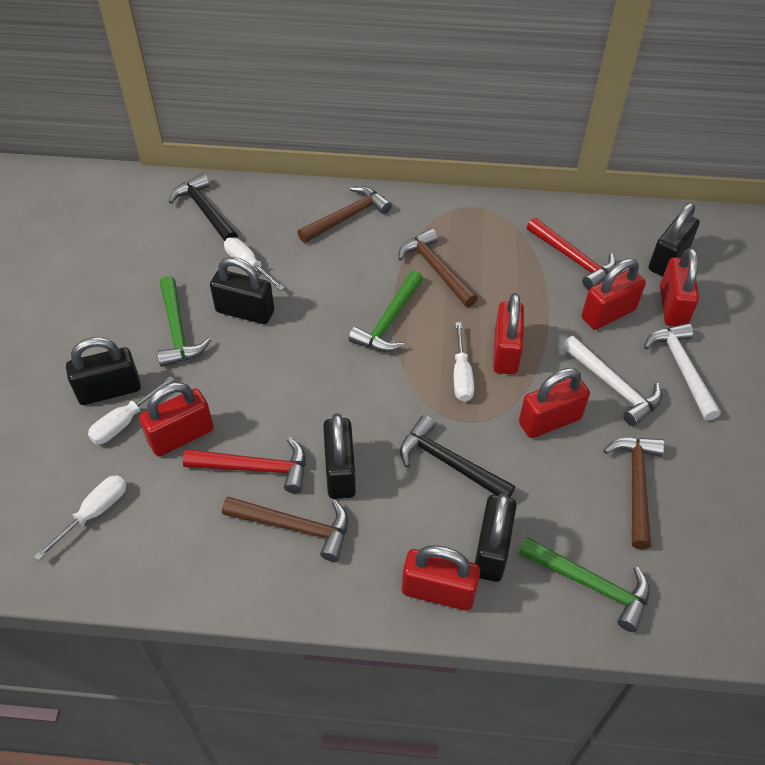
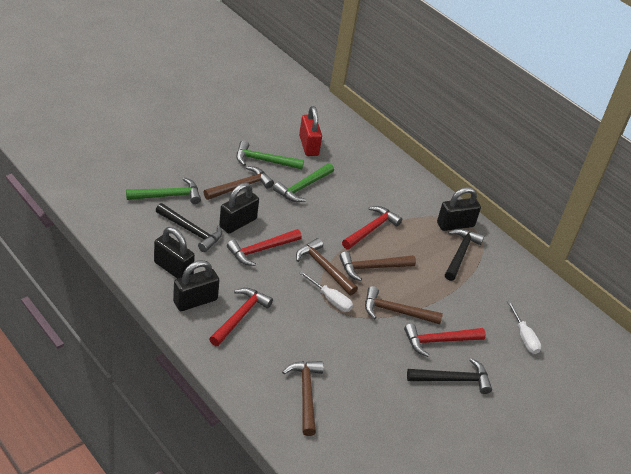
black hammer: [169,174,238,241] [400,415,515,498] = 2 -> [156,203,222,252] [407,358,492,394] [445,229,484,281] = 3
black padlock: [66,337,141,405] [210,257,274,324] [323,413,356,499] [475,493,517,582] [649,203,700,277] = 5 -> [154,227,195,279] [173,260,219,311] [219,183,259,233] [437,187,481,231] = 4
brown hammer: [222,496,348,562] [297,186,392,243] [398,228,478,307] [604,437,664,549] = 4 -> [204,166,274,200] [282,361,324,436] [296,238,358,295] [339,251,416,281] [365,286,443,324] = 5
red hammer: [183,437,306,493] [527,218,616,290] = 2 -> [209,288,273,346] [227,229,302,266] [342,206,402,249] [404,323,486,357] = 4
red padlock: [139,382,214,456] [402,545,480,611] [493,293,524,374] [519,368,590,438] [582,258,646,330] [660,248,699,326] = 6 -> [299,106,322,156] = 1
white hammer: [562,336,662,426] [644,323,721,421] = 2 -> none = 0
white screwdriver: [34,475,126,560] [88,376,174,444] [224,237,285,291] [454,322,474,402] = 4 -> [299,271,353,312] [507,301,541,354] = 2

